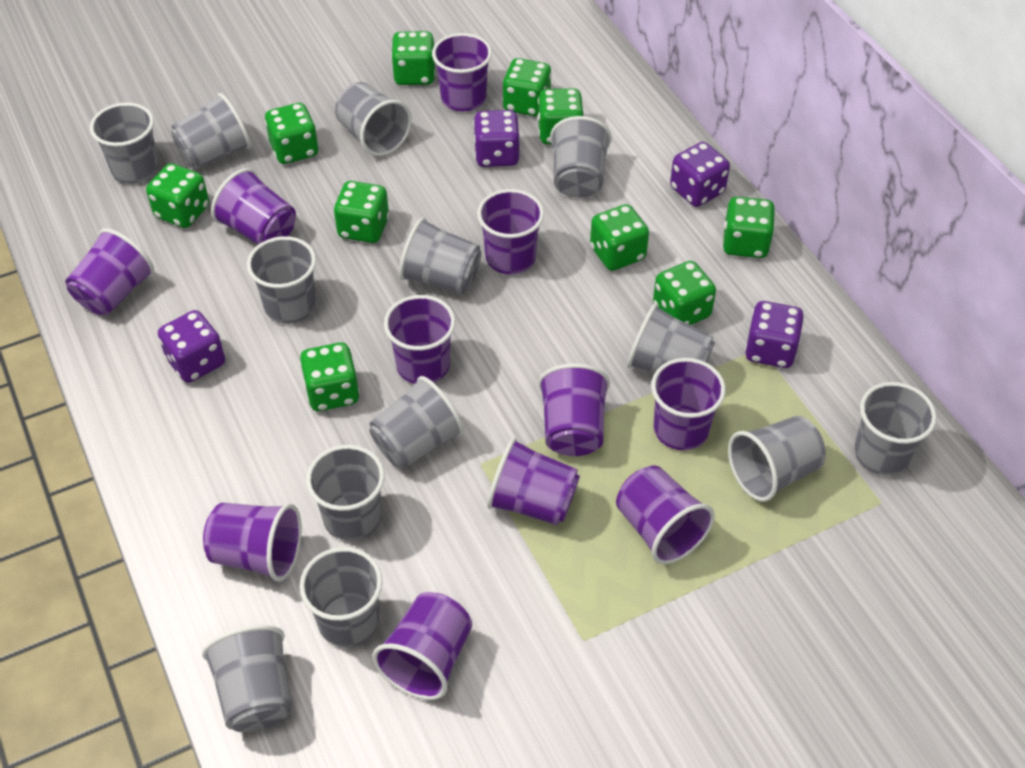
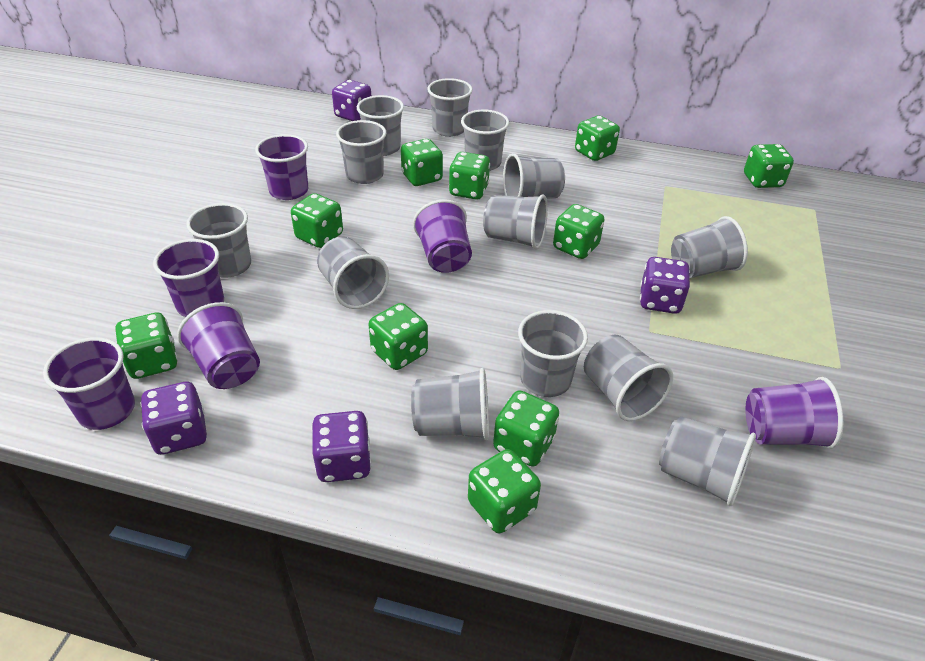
purple cup: [65,228,155,315] [203,503,302,582] [211,168,296,245] [372,592,472,700] [384,295,455,384] [432,33,492,111] [477,189,544,274] [487,438,580,525] [538,363,610,456] [616,465,715,564] [651,358,726,450] = 11 -> [43,337,135,430] [153,239,224,317] [177,302,260,389] [255,134,308,200] [413,199,472,273] [745,377,843,449] = 6

